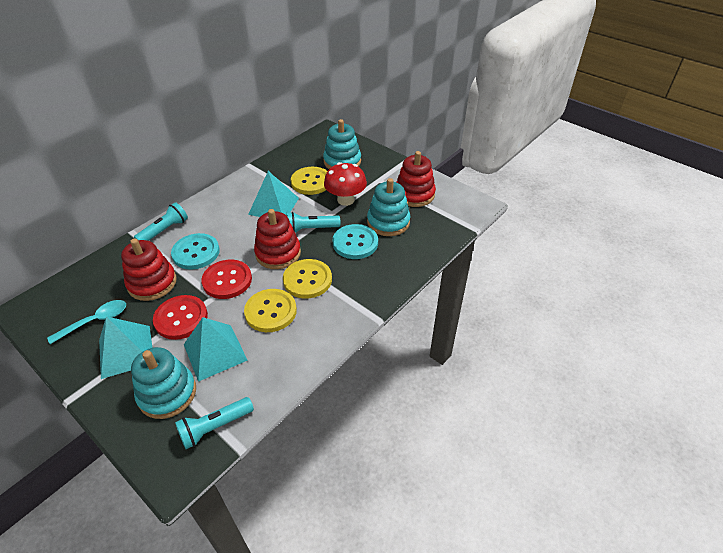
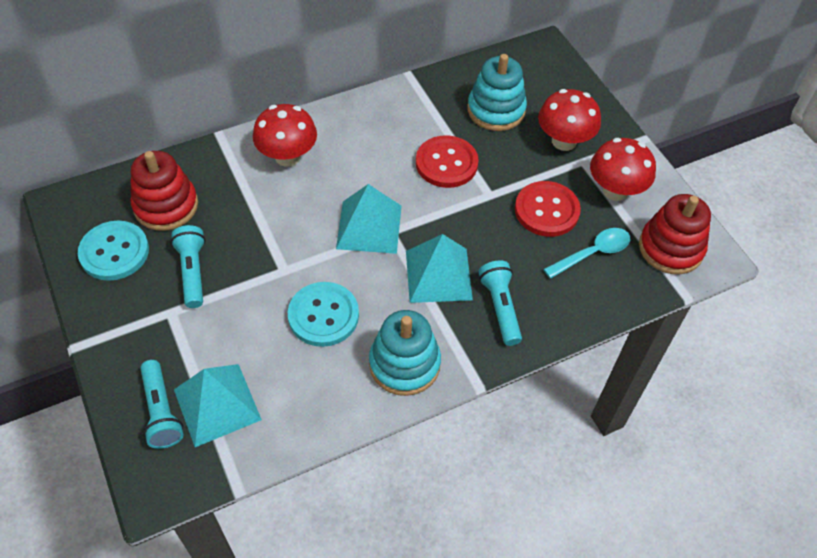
red mushroom: [324,162,367,206] = 1 -> [253,104,317,167] [538,89,601,151] [590,138,656,201] = 3
red stacking toy: [121,239,177,301] [254,209,301,269] [396,151,436,207] = 3 -> [131,151,198,231] [639,194,711,274] = 2
turquoise stacking toy: [131,347,196,419] [323,119,361,169] [367,178,410,236] = 3 -> [369,310,441,396] [467,54,527,131] = 2
yellow button: [244,289,297,332] [283,259,332,299] [291,167,327,195] = 3 -> none = 0

